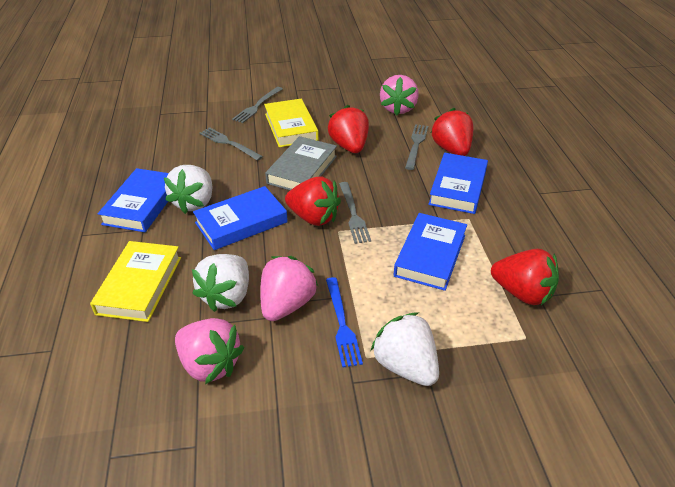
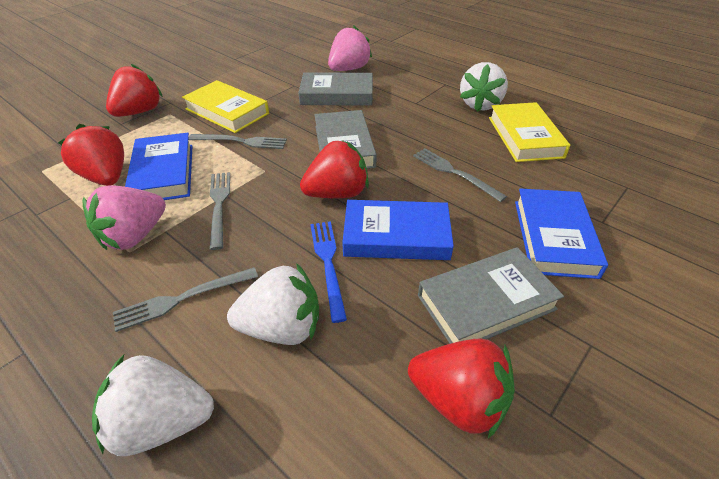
blue book: [98,168,168,232] [193,186,288,250] [394,213,467,291] [428,153,488,214] = 4 -> [125,133,192,200] [342,200,454,260] [515,189,608,279] = 3
grey book: [265,136,337,190] = 1 -> [298,72,373,106] [314,110,377,169] [418,247,564,344] = 3
pink strawberry: [175,318,244,384] [260,256,318,321] [380,75,419,115] = 3 -> [82,185,166,250] [328,26,372,71] = 2

